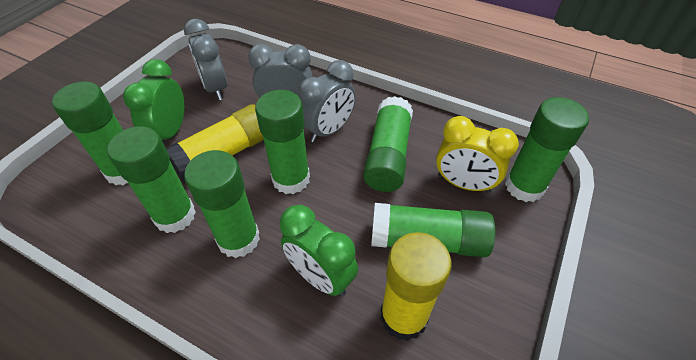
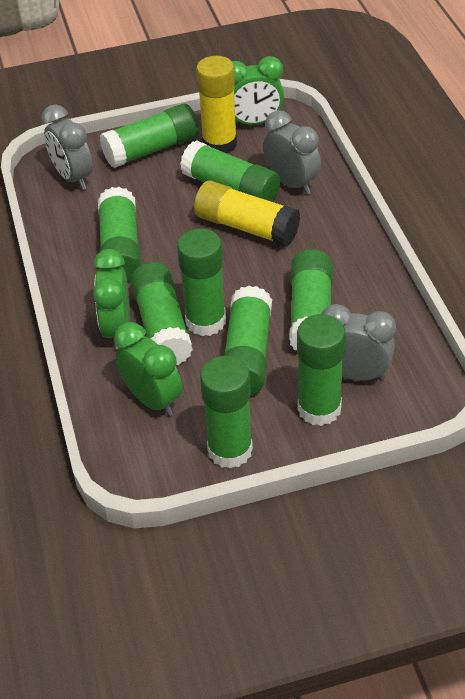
green clock: [123,59,185,143] [280,205,358,297] = 2 -> [93,249,130,349] [114,322,182,416] [232,56,284,125] = 3
green glue stick: [52,81,128,185] [107,126,196,233] [184,150,260,258] [255,90,310,194] [363,96,413,192] [371,203,495,257] [505,97,589,202] = 7 -> [98,187,141,282] [100,103,199,168] [131,262,193,365] [177,229,226,336] [180,140,280,202] [200,356,253,469] [224,286,272,396] [289,249,332,351] [297,314,346,426] = 9
yellow clock: [436,116,519,193] = 1 -> none = 0

